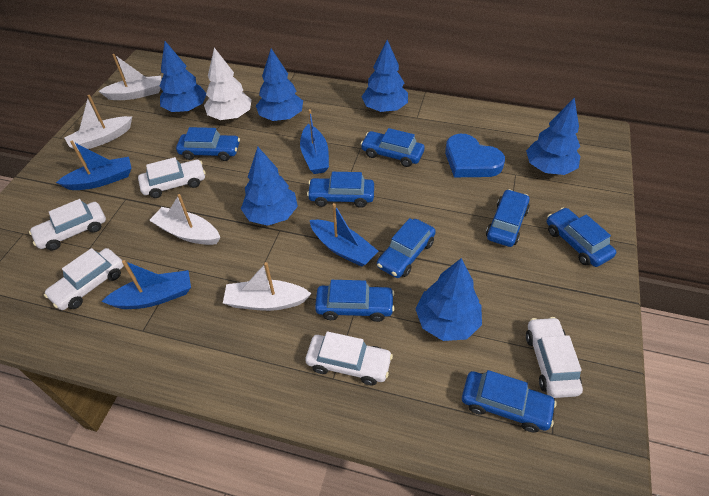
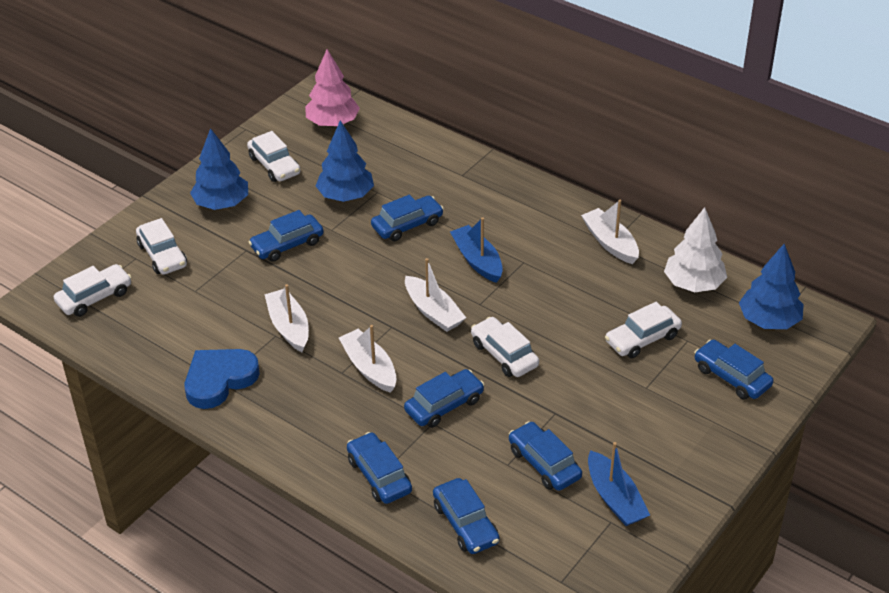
blue boat: [56,141,131,190] [101,260,191,309] [300,109,329,174] [310,203,378,267] = 4 -> [450,217,503,283] [588,442,650,526] = 2
blue car: [176,127,240,161] [307,172,374,208] [315,280,395,322] [361,128,425,167] [377,218,436,278] [462,370,557,433] [486,189,530,247] [547,208,616,267] = 8 -> [249,210,324,262] [347,432,412,504] [371,195,444,241] [404,369,484,428] [433,478,500,554] [509,421,582,491] [694,340,773,400] = 7
blue tree: [160,41,206,112] [241,147,298,226] [256,49,303,121] [361,40,408,112] [416,258,482,341] [526,98,580,175] = 6 -> [190,128,248,210] [316,120,374,202] [739,244,804,329] = 3
pink tree: none = 0 -> [305,49,360,127] = 1

